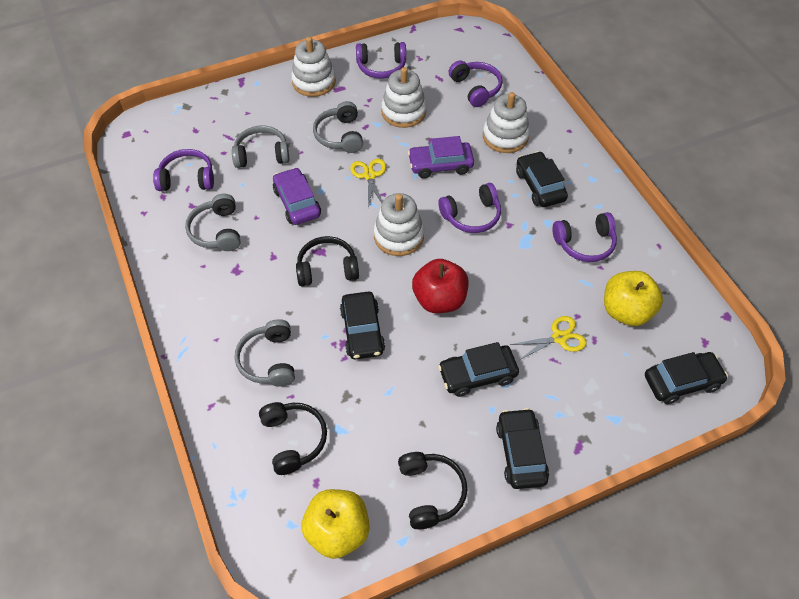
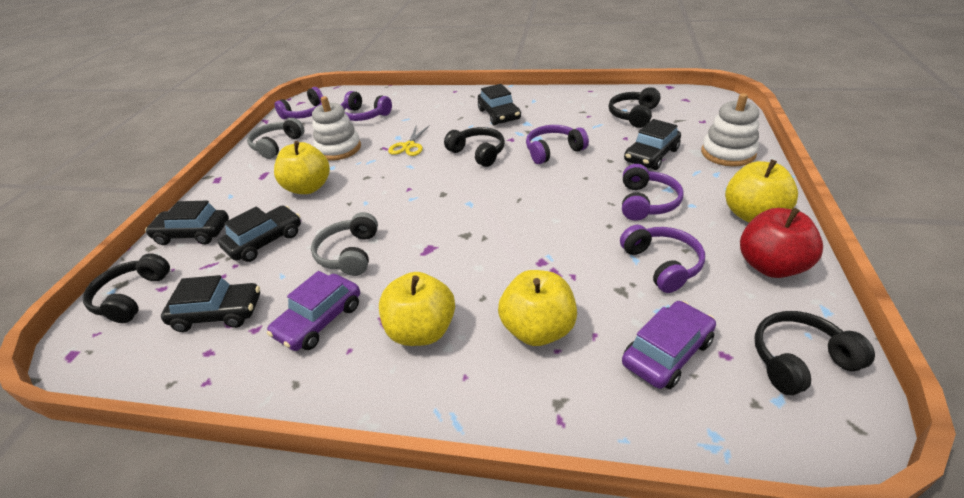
black headphones: [259,402,327,475] [296,236,359,286] [398,452,467,529] = 3 -> [83,253,170,323] [444,127,505,167] [609,87,661,128] [755,311,875,395] = 4
grey headphones: [185,194,240,251] [232,126,289,168] [235,319,295,387] [313,101,363,153] = 4 -> [247,118,305,159] [311,212,378,276] = 2
white stacking toy: [291,37,336,97] [374,193,424,256] [381,67,427,128] [483,92,530,153] = 4 -> [312,96,361,161] [701,93,759,167] = 2
yellow apple: [301,489,370,559] [604,271,663,326] = 2 -> [274,141,330,194] [379,272,455,346] [498,270,577,346] [725,160,798,222] = 4
yellow scissors: [350,159,386,208] [510,316,586,361] = 2 -> [388,125,430,156] = 1

